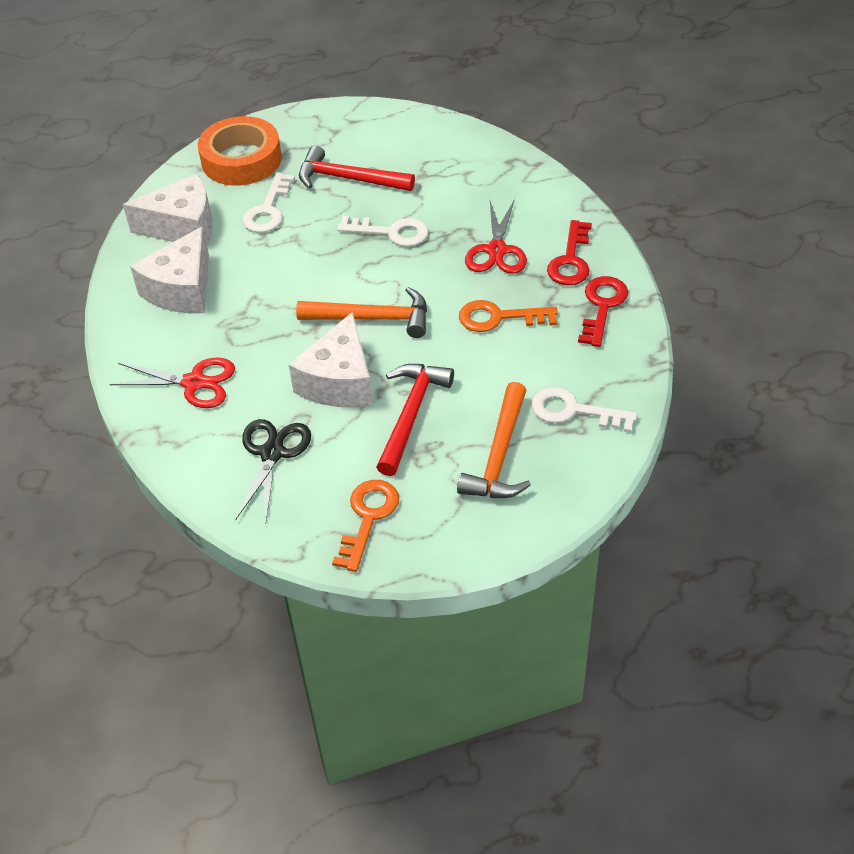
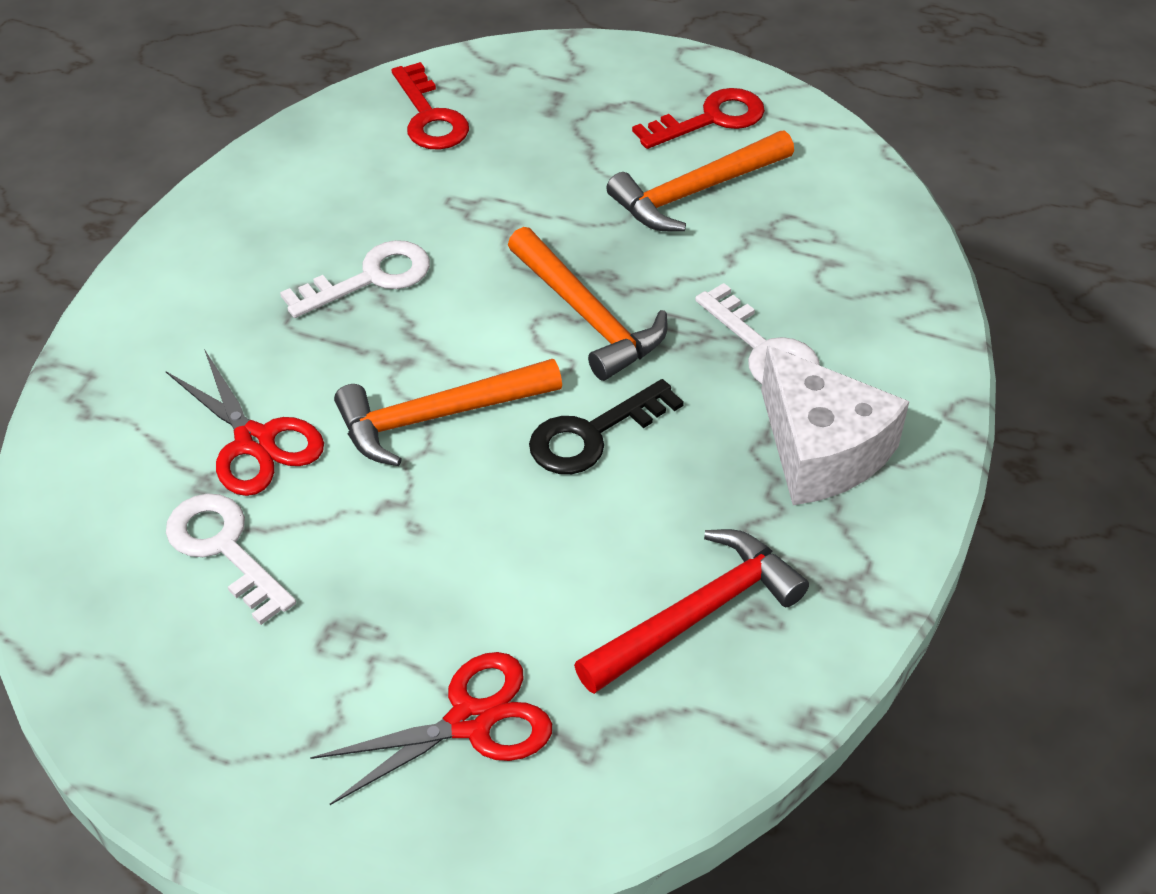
black key: none = 0 -> [529,379,684,474] = 1
black scissors: [235,419,311,523] = 1 -> none = 0
orange hammer: [296,287,427,338] [457,382,531,498] = 2 -> [334,359,562,466] [508,227,668,381] [606,130,794,231] = 3
orange key: [332,480,399,572] [459,300,558,332] = 2 -> none = 0
orange tape: [198,116,282,186] = 1 -> none = 0
red hammer: [299,145,415,191] [376,364,454,476] = 2 -> [574,529,809,694] = 1
white cheese: [123,173,212,244] [130,226,209,313] [289,312,373,407] = 3 -> [761,345,909,505] = 1

